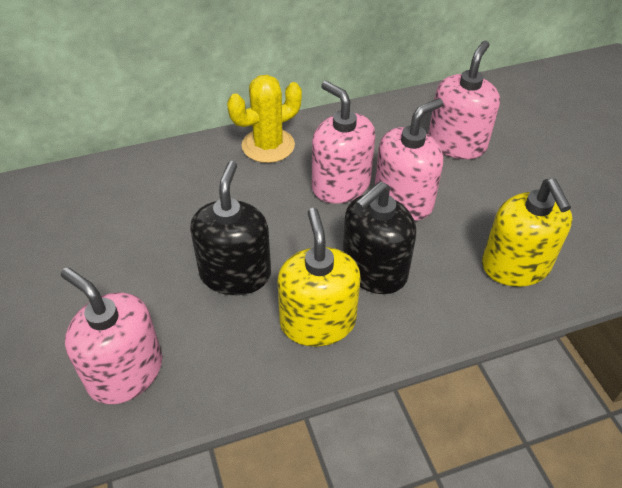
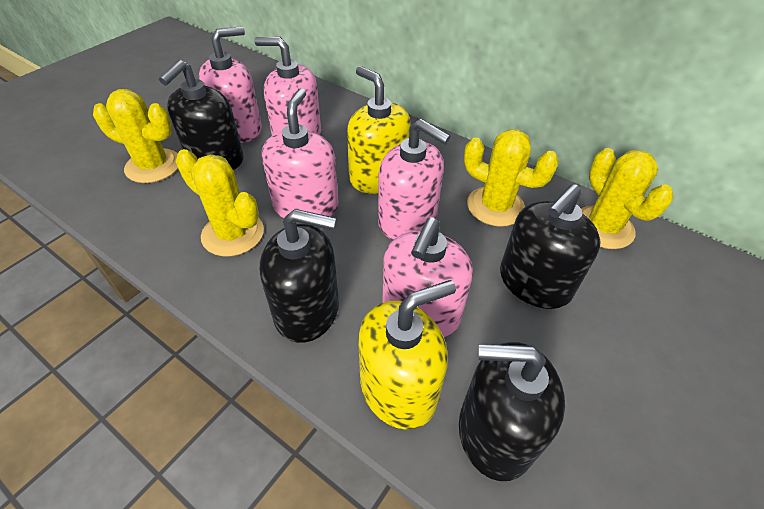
black soap dispenser: [190,161,271,295] [343,181,416,294] = 2 -> [159,60,244,170] [260,209,339,343] [459,342,565,481] [500,184,600,309] = 4
pink soap dispenser: [61,267,162,404] [312,81,375,203] [375,98,443,221] [428,41,500,159] = 4 -> [199,26,262,143] [255,37,321,136] [262,88,339,223] [378,119,451,240] [382,217,473,337] = 5
yellow cactus: [227,75,302,163] = 1 -> [93,89,178,183] [175,149,264,256] [464,129,559,227] [581,148,673,249] = 4

